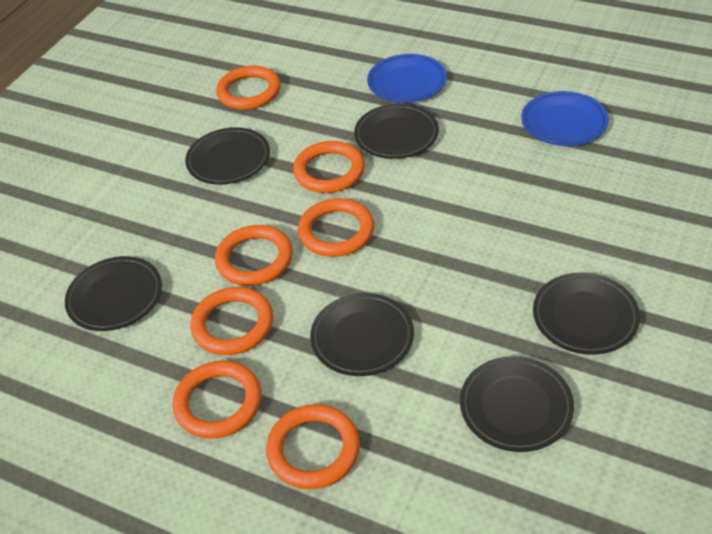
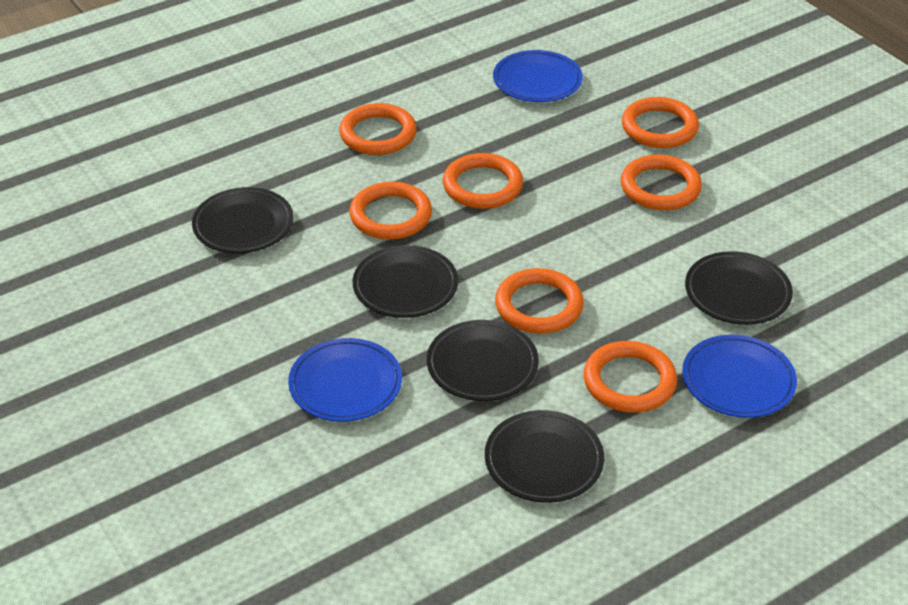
black plate: [65,256,162,331] [185,127,270,185] [310,293,414,376] [354,104,439,159] [460,356,574,452] [533,273,640,355] = 6 -> [192,187,294,253] [353,245,458,318] [427,320,539,401] [485,410,604,503] [685,251,793,325] = 5
blue plate: [367,54,447,103] [521,91,609,146] = 2 -> [288,338,402,422] [493,50,583,102] [682,335,797,418] = 3

